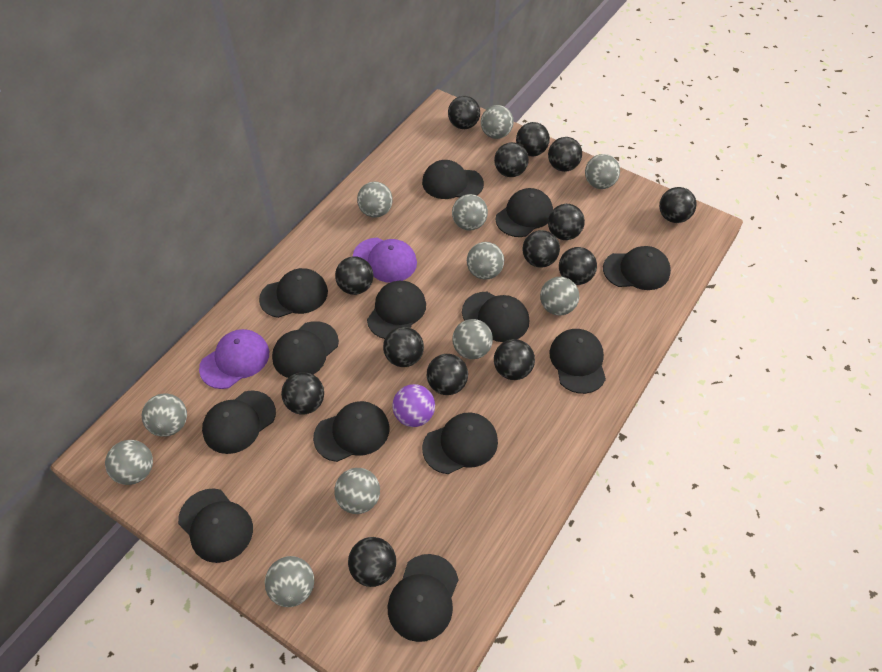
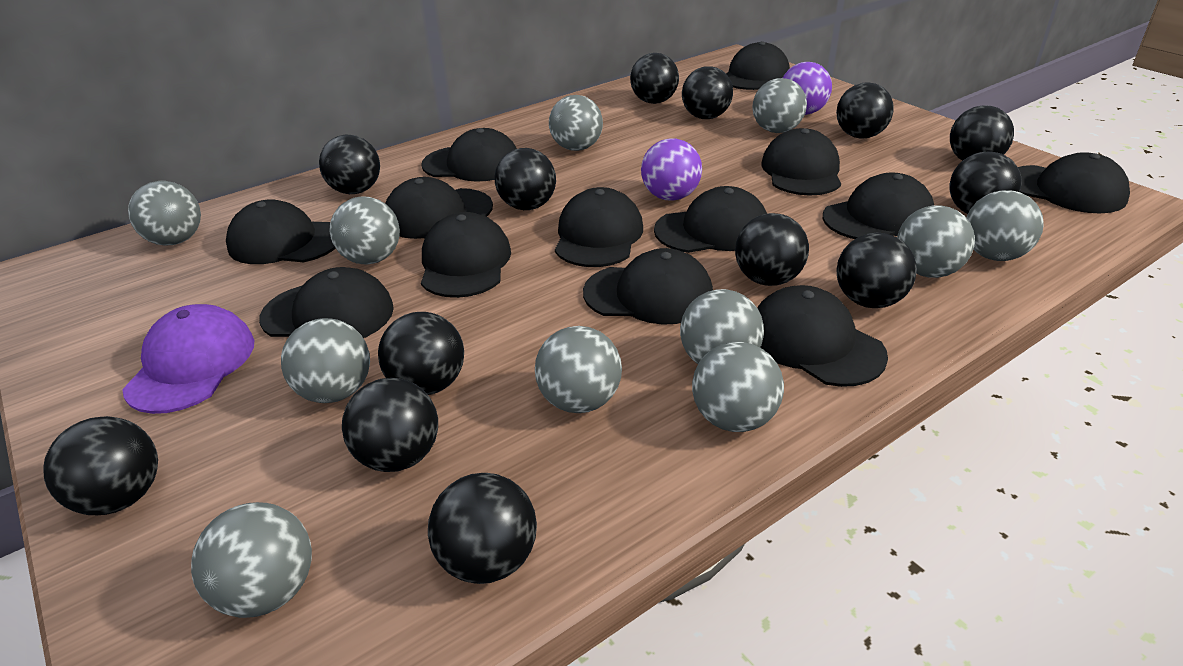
black ball: [281,372,324,415] [335,256,373,295] [348,537,396,587] [383,327,424,367] [427,354,468,395] [448,96,480,129] [494,142,529,177] [494,339,535,380] [516,122,550,156] [522,230,560,267] [548,137,582,172] [548,204,585,240] [559,247,597,285] [659,187,696,223] = 14 -> [43,416,158,515] [319,134,380,194] [342,378,438,472] [378,312,464,395] [428,473,537,584] [494,148,556,210] [630,53,679,104] [682,66,733,119] [735,213,809,286] [836,82,894,139] [837,232,917,308] [949,151,1022,214] [950,105,1014,161] = 13
purple ball: [392,384,435,427] = 1 -> [641,138,702,201] [783,62,832,115] = 2
purple cap: [199,329,269,389] [353,238,417,283] = 2 -> [122,304,254,414] = 1

